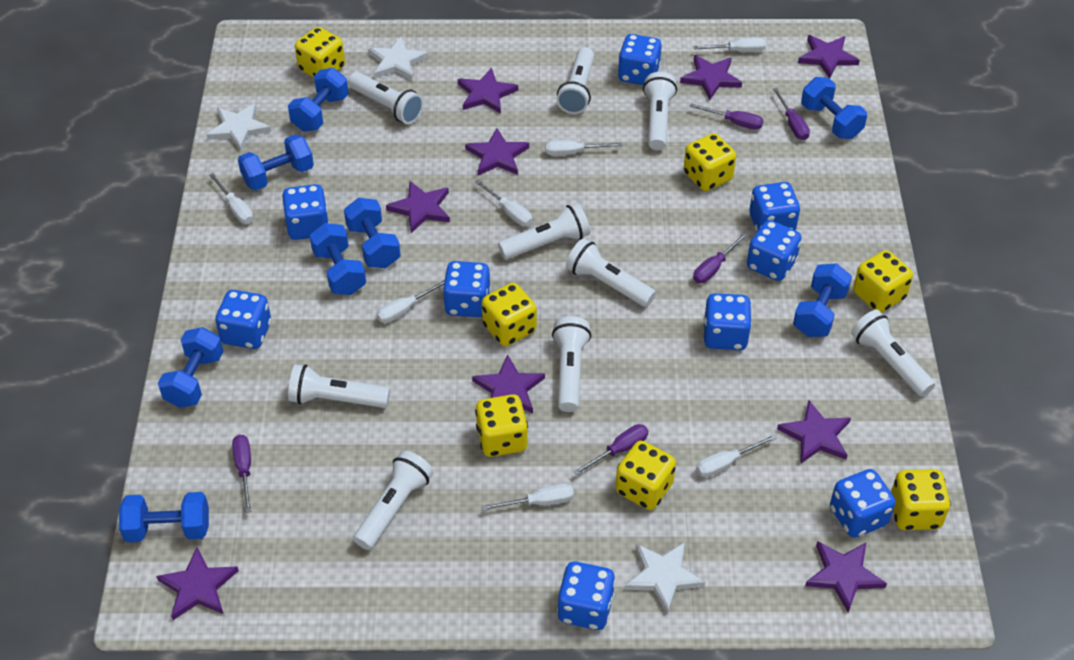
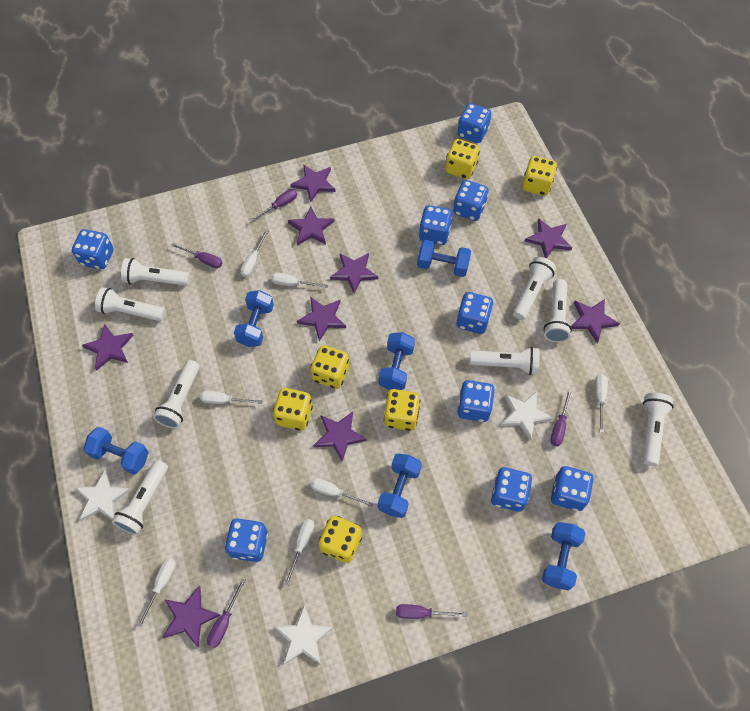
blue dumbbell: [119,492,209,542] [158,327,223,408] [238,134,314,190] [288,68,349,132] [310,223,366,295] [344,198,401,268] [793,263,852,337] [801,77,867,139] = 8 -> [83,427,149,475] [234,290,274,347] [378,453,422,518] [379,332,415,390] [417,240,471,277] [542,522,586,590] = 6
white flashlight: [288,364,390,408] [348,72,424,124] [353,451,433,550] [498,203,590,259] [552,316,591,412] [557,47,594,114] [566,238,656,307] [643,72,677,150] [851,310,935,397] = 9 -> [95,287,166,321] [112,460,168,535] [121,258,190,286] [153,360,200,428] [470,347,540,375] [513,257,556,320] [543,279,572,343] [642,393,673,466] = 8
yellow dice: [295,27,345,78] [475,394,528,457] [482,283,537,346] [615,441,676,510] [684,133,736,191] [853,250,913,313] [891,469,951,530] = 7 -> [273,388,313,431] [310,345,349,389] [319,516,362,563] [384,389,420,431] [445,139,480,179] [522,156,557,196] = 6

